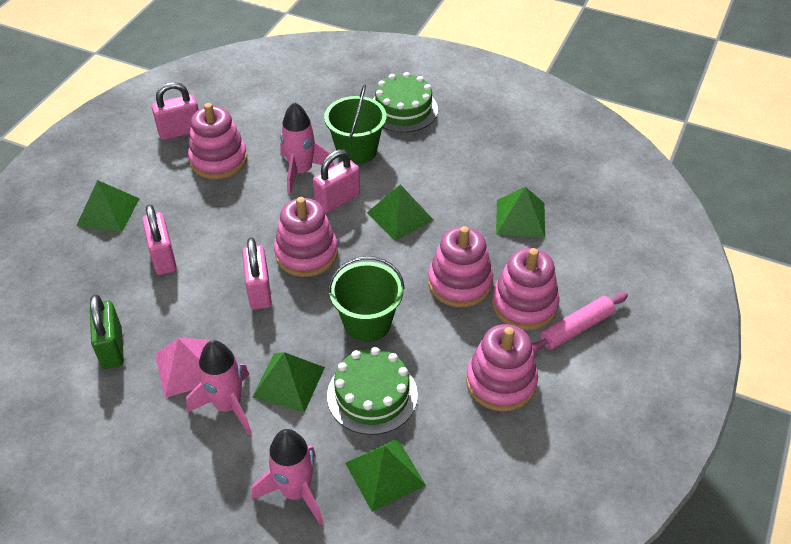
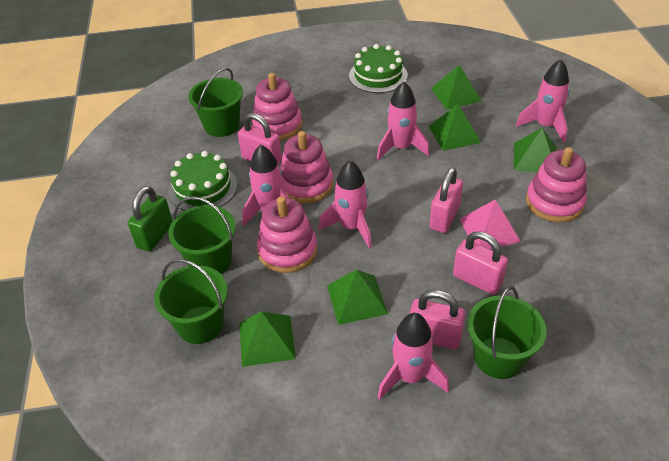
green bucket: [324,84,387,164] [328,256,405,342] = 2 -> [154,259,228,344] [168,196,236,274] [188,68,243,137] [467,286,547,379] = 4
pink rocket: [186,340,252,435] [252,429,323,525] [280,102,334,194] = 3 -> [242,145,289,226] [319,161,372,248] [377,82,430,160] [378,313,449,400] [516,59,570,143] = 5
pink rolling pin: [532,292,628,354] = 1 -> none = 0
pink stacking toy: [188,103,247,179] [274,197,338,277] [428,226,493,307] [466,324,538,411] [492,248,560,330] = 5 -> [252,73,302,141] [257,196,317,273] [280,131,334,204] [526,147,587,222] = 4

